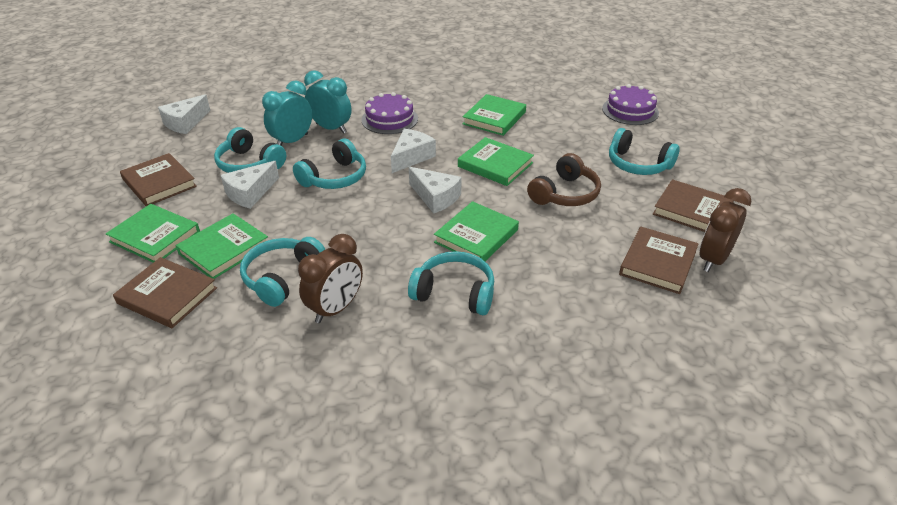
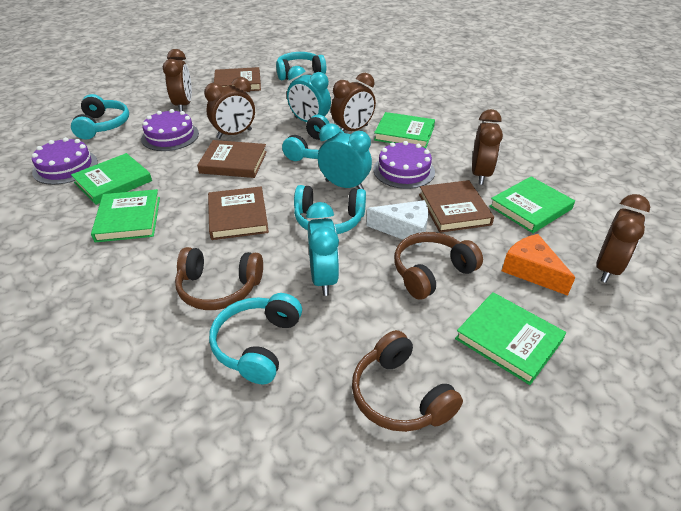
brown clock: [298,234,363,323] [700,188,751,272] = 2 -> [163,49,192,112] [204,77,255,139] [331,73,376,132] [472,109,503,185] [596,194,650,283] = 5
brown headphones: [527,153,601,206] = 1 -> [175,247,263,310] [352,330,463,432] [394,232,483,300] = 3
orange cheese: none = 0 -> [502,234,576,296] = 1
purple cake: [361,92,418,134] [602,84,659,125] = 2 -> [32,137,98,185] [141,109,199,151] [373,141,435,189] = 3
turquoise clock: [262,80,312,146] [304,70,352,134] = 2 -> [287,66,331,122] [306,202,339,296] [318,123,372,189] = 3
white cheese: [158,94,210,134] [221,161,279,209] [391,129,436,173] [409,167,462,214] = 4 -> [366,200,428,246] = 1

